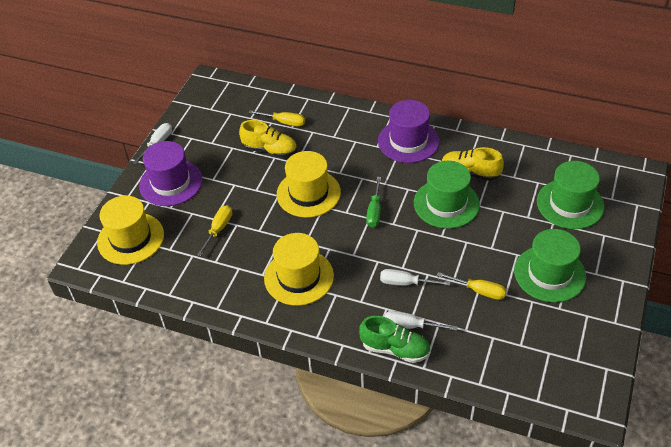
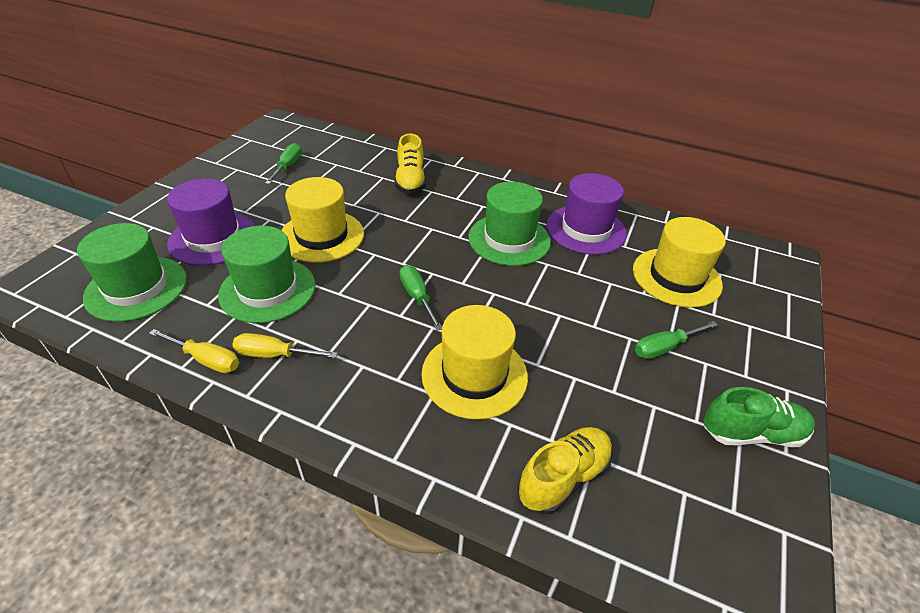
green screwdriver: [366,177,381,227] = 1 -> [265,143,302,184] [399,265,442,331] [635,321,718,359] = 3
white screwdriver: [133,123,172,164] [380,269,451,286] [385,311,457,331] = 3 -> none = 0
yellow screwdriver: [197,205,232,256] [248,110,305,127] [437,272,506,300] = 3 -> [149,329,239,373] [232,333,338,358] = 2

